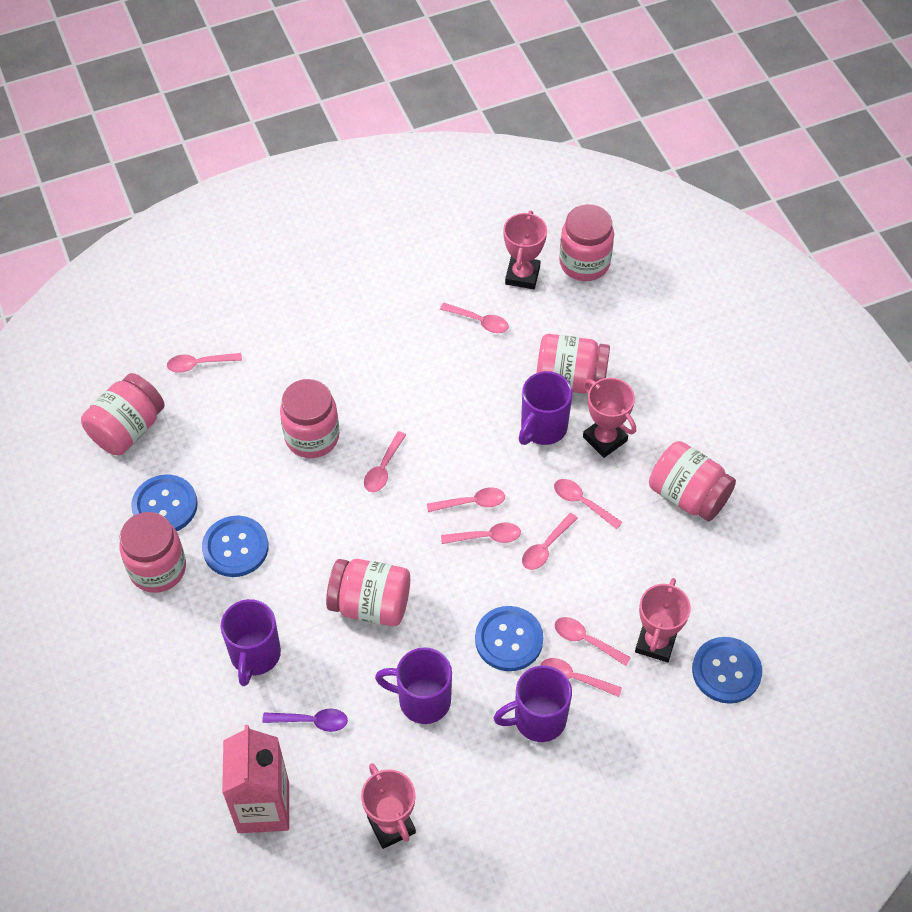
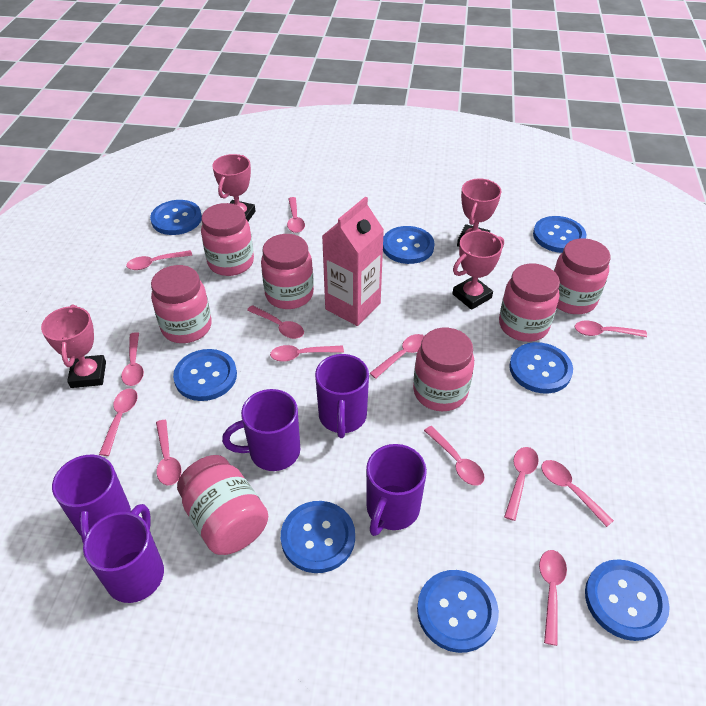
blue button: [131,475,198,531] [202,516,269,577] [475,606,543,671] [692,637,762,704] = 4 -> [150,200,202,235] [173,349,237,401] [281,501,355,573] [383,226,435,264] [417,570,499,653] [509,342,573,394] [533,216,586,253] [585,559,670,641] = 8
pink spoon: [167,353,242,373] [364,431,406,492] [427,487,505,512] [440,303,509,333] [441,523,521,544] [522,513,578,570] [540,658,622,697] [554,479,622,529] [555,617,631,666] = 9 -> [99,388,138,456] [121,332,144,386] [126,250,192,270] [156,420,181,486] [247,305,304,339] [270,345,344,362] [287,197,305,233] [370,334,424,379] [424,426,485,486] [504,447,539,521] [539,550,567,646] [541,460,614,527] [575,321,647,337] = 13
purple mug: [221,599,281,686] [375,647,452,724] [494,665,572,742] [519,371,572,445] = 4 -> [52,455,131,543] [83,504,164,603] [222,389,300,471] [315,354,369,438] [366,444,427,536] = 5
purple spoon: [262,708,348,732] = 1 -> none = 0

